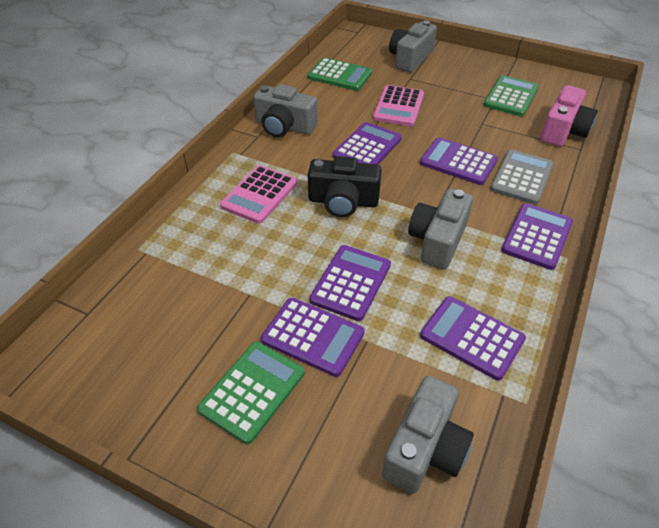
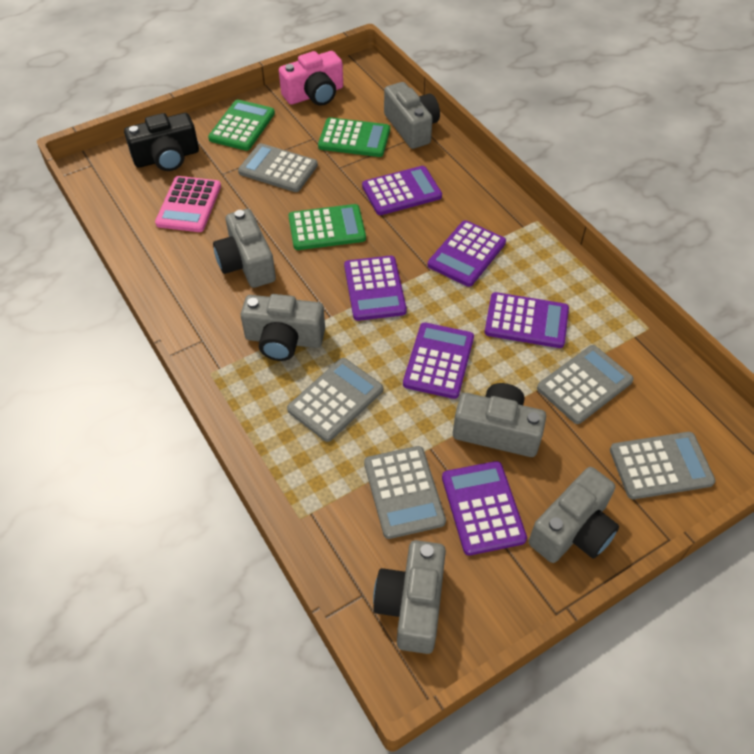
grey calculator: [490,149,554,204] = 1 -> [238,143,318,192] [287,358,383,442] [364,446,446,539] [537,345,634,424] [610,432,716,499] = 5
grey camera: [253,84,318,137] [382,376,474,494] [389,21,437,72] [408,189,473,269] = 4 -> [213,209,276,288] [241,294,325,361] [373,540,446,654] [384,82,440,149] [453,383,546,457] [529,467,619,563] = 6
pink calculator: [220,165,297,224] [373,85,424,126] = 2 -> [155,176,221,232] = 1

